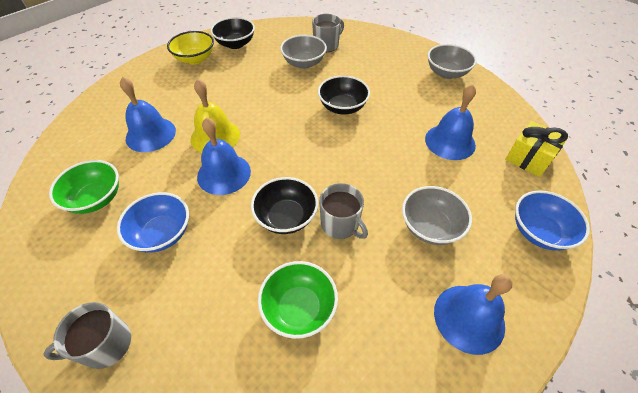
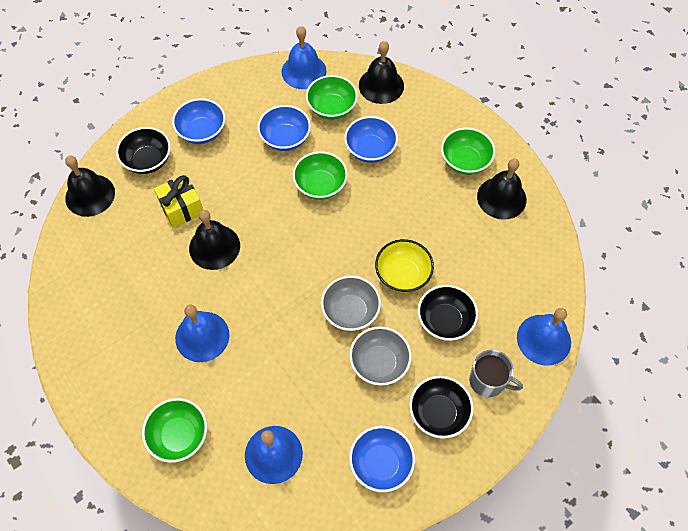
black bell: none = 0 -> [65,156,115,217] [189,210,240,270] [359,41,404,104] [477,158,526,220] = 4
blue bowl: [117,192,189,253] [515,190,590,251] = 2 -> [172,98,225,144] [257,105,311,151] [344,116,398,163] [349,426,415,492] = 4
green bowl: [49,160,119,214] [258,261,338,339] = 2 -> [142,398,207,463] [293,151,348,200] [306,75,358,120] [441,128,495,175] = 4
grey bowl: [280,35,327,69] [402,186,472,245] [428,44,476,79] = 3 -> [321,276,381,331] [349,326,412,386] = 2
grey mug: [44,302,131,369] [312,14,344,52] [319,183,368,239] = 3 -> [469,350,523,397] = 1
yellow bell: [190,79,240,153] = 1 -> none = 0

